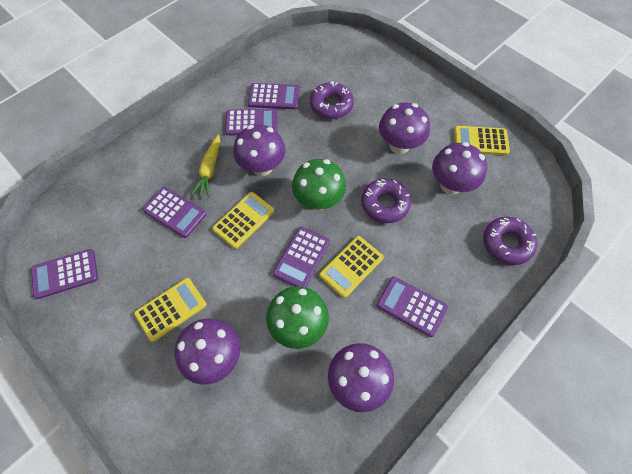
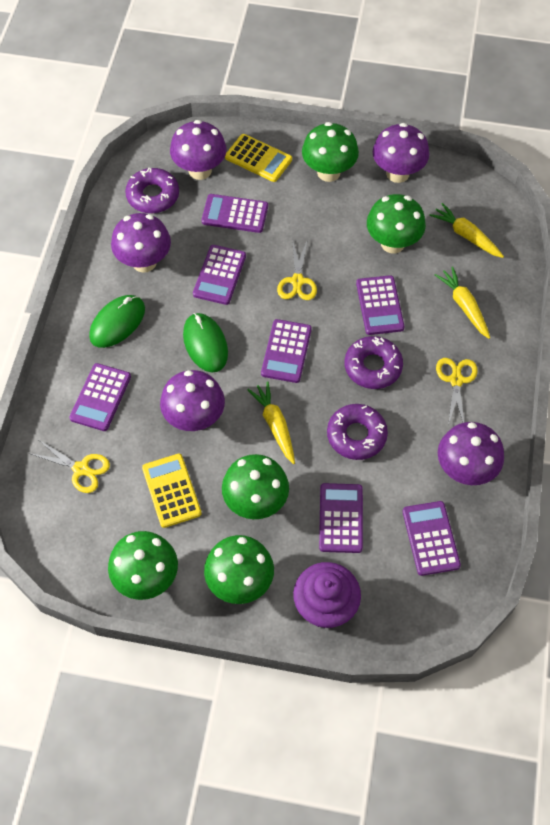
green mouse: none = 0 -> [89,295,145,348] [183,313,228,372] = 2
green mushroom: [266,286,329,349] [292,159,346,211] = 2 -> [108,531,178,600] [204,535,274,604] [222,454,289,519] [302,122,359,182] [367,194,426,253] = 5
purple calculator: [31,249,98,299] [142,187,206,238] [225,108,277,136] [248,83,300,109] [273,227,330,287] [377,277,448,337] = 6 -> [69,363,131,431] [193,245,246,305] [202,194,268,233] [261,319,312,383] [319,483,363,553] [356,275,405,335] [402,501,461,576] = 7
purple cupcake: none = 0 -> [293,562,361,628] = 1
yellow calculator: [134,278,207,342] [212,192,275,249] [319,236,384,298] [454,126,510,155] = 4 -> [142,454,202,528] [225,134,292,182] = 2
yellow carrot: [191,134,220,197] = 1 -> [247,381,295,464] [429,203,504,258] [435,267,490,339] = 3
yellow scissors: none = 0 -> [29,440,110,493] [277,239,317,300] [436,358,478,425] = 3

